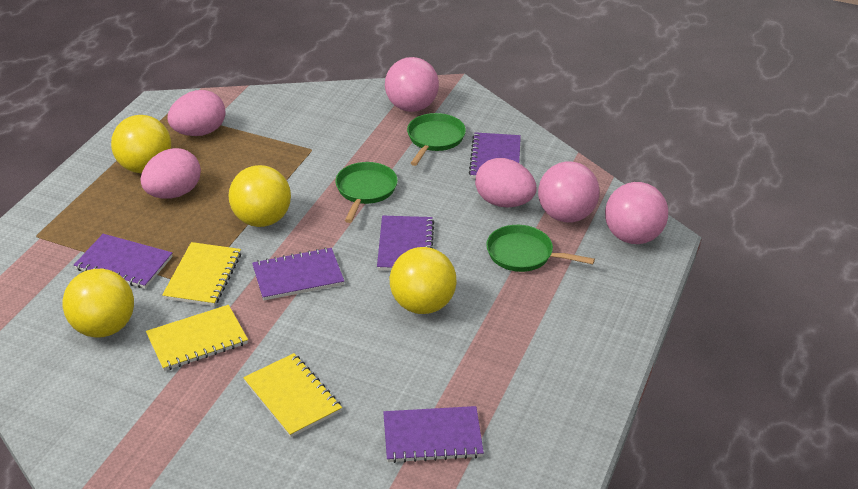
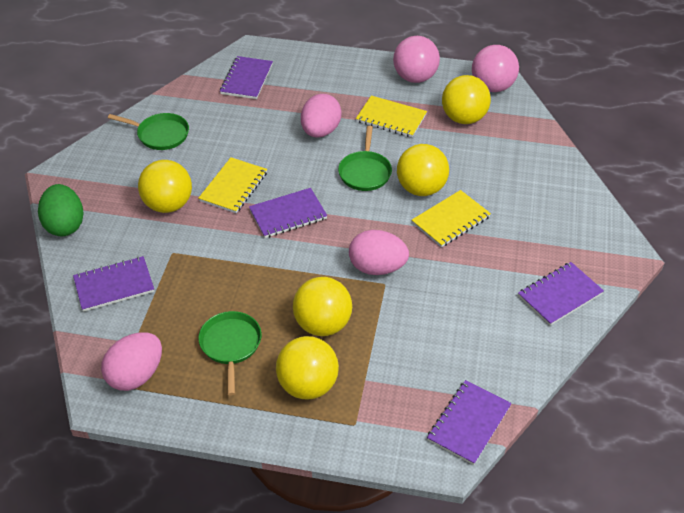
green egg: none = 0 -> [38,184,84,236] = 1
pink ball: [385,57,439,112] [538,162,600,223] [605,182,668,244] = 3 -> [393,36,440,83] [472,45,519,92] = 2
yellow ball: [63,269,134,338] [111,115,171,173] [228,165,291,227] [390,247,456,314] = 4 -> [138,160,192,213] [276,336,339,400] [293,277,352,336] [397,144,449,196] [442,75,491,124] = 5

